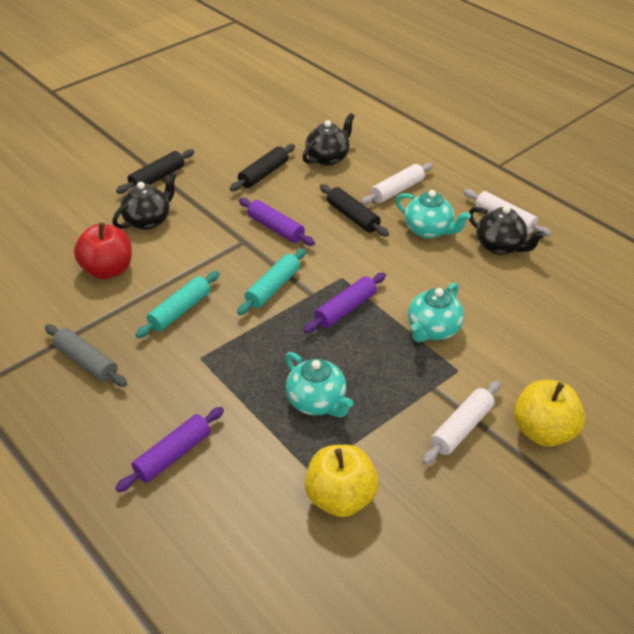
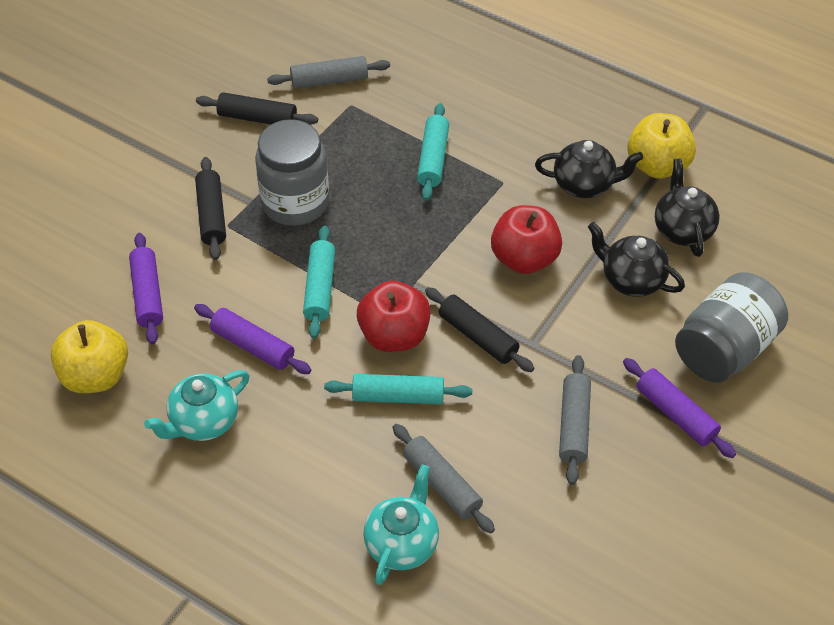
grey jar: none = 0 -> [255,119,329,226] [675,272,788,383] = 2
grey rolling pin: [45,325,127,387] = 1 -> [267,56,390,89] [393,424,495,534] [559,355,591,485] = 3
red apple: [74,222,132,279] = 1 -> [357,281,431,352] [491,205,562,274] = 2
turquoise rolling pin: [135,271,220,338] [237,248,306,315] = 2 -> [303,225,335,339] [324,374,472,404] [417,103,449,201] = 3
turquoise teapot: [285,352,353,417] [396,190,471,239] [408,282,464,342] = 3 -> [144,370,249,441] [363,465,439,585] = 2
white rolling pin: [361,163,433,205] [423,381,501,465] [464,189,552,236] = 3 -> none = 0

